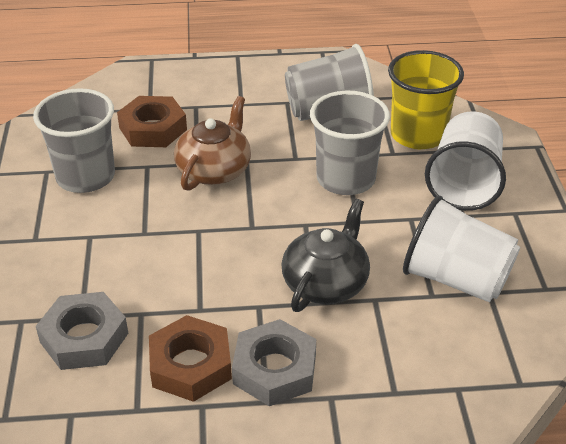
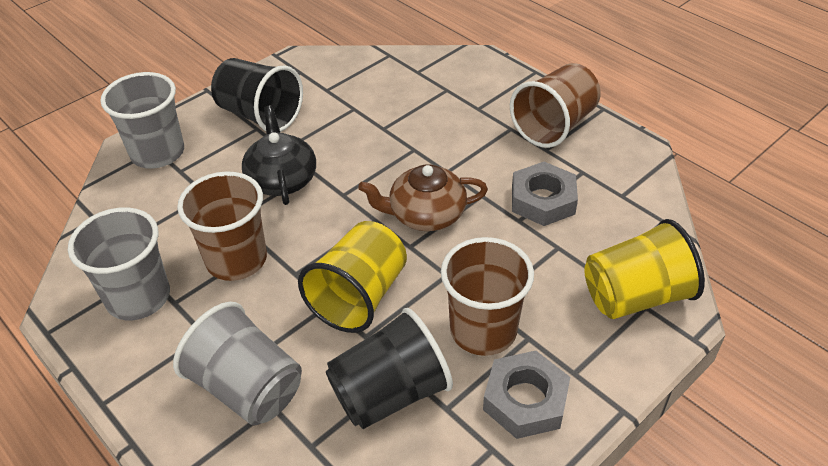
black cup: none = 0 -> [211,58,303,132] [326,308,453,429] = 2
brown cup: none = 0 -> [177,171,267,281] [441,237,534,356] [510,63,601,148] = 3
brown nut: [117,96,187,147] [149,315,232,402] = 2 -> none = 0
white cup: [403,196,520,302] [425,111,506,211] = 2 -> none = 0
yellow cup: [388,50,464,149] = 1 -> [298,221,407,333] [584,219,705,319] = 2

